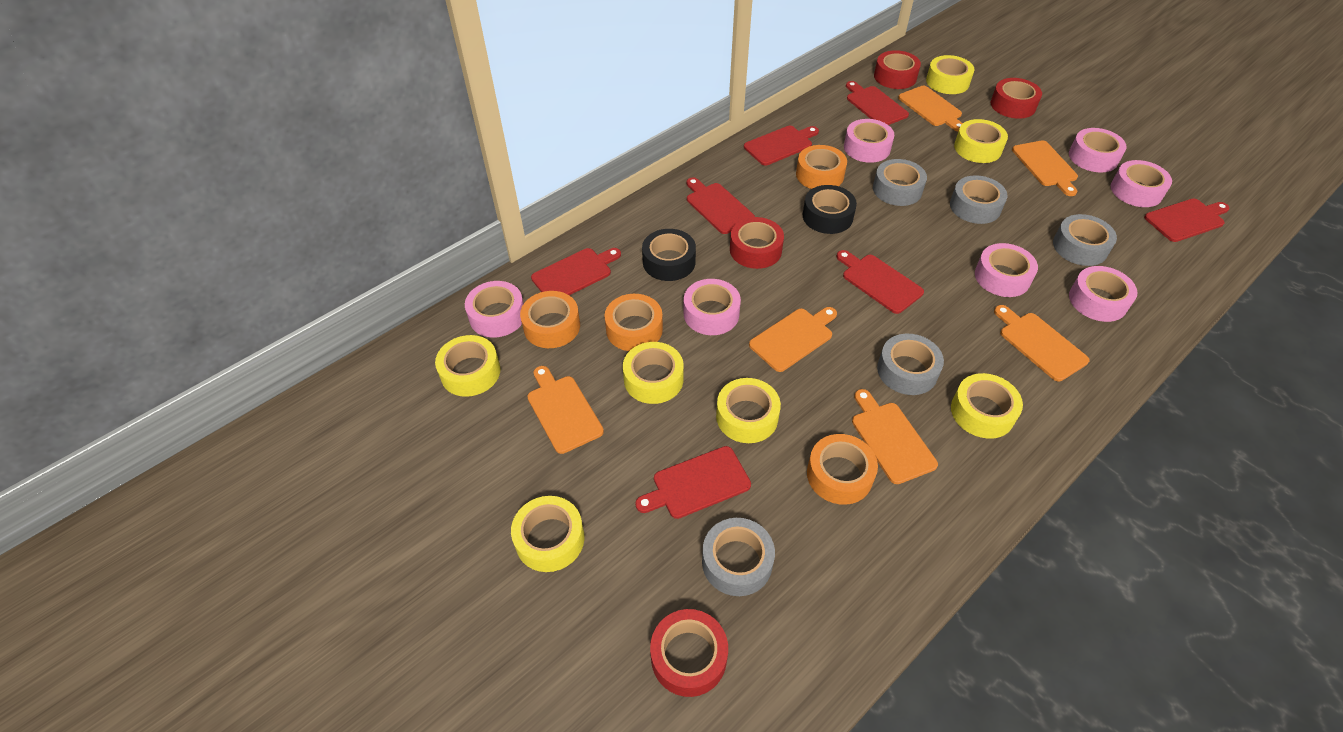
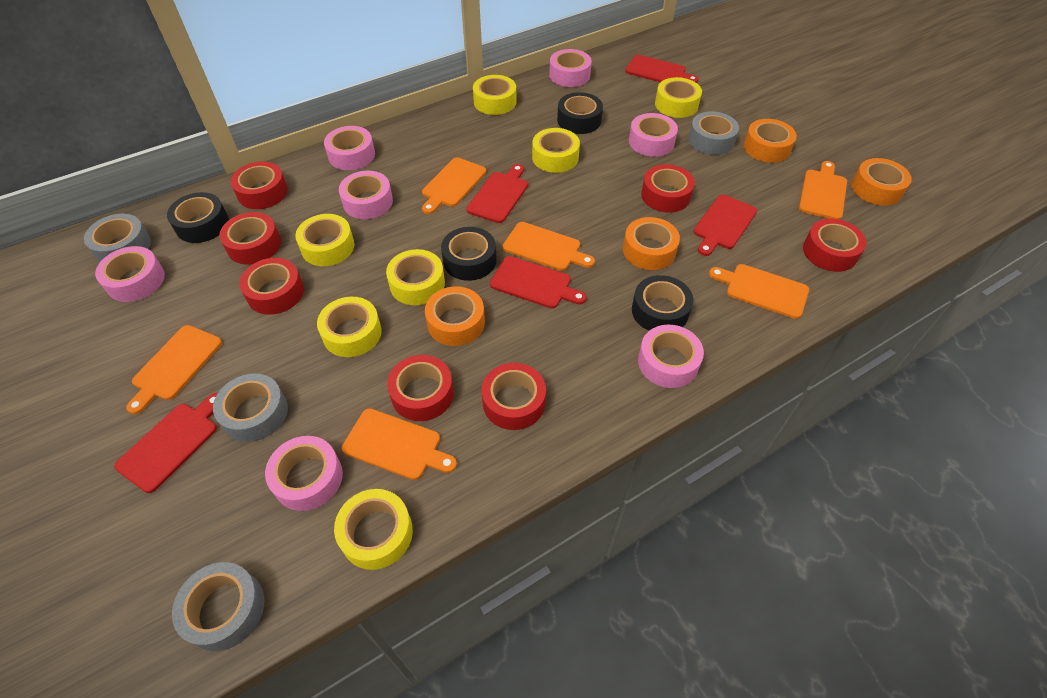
black tape: [642,229,696,281] [803,185,857,234] = 2 -> [167,192,229,243] [441,227,497,281] [557,92,603,134] [632,275,694,331] = 4
grey tape: [702,518,775,596] [873,159,927,206] [877,334,944,395] [950,175,1007,224] [1053,214,1117,266] = 5 -> [84,214,151,262] [172,562,265,651] [213,373,288,442] [689,111,739,155] = 4
red cutting board: [531,248,621,295] [635,446,751,519] [687,177,755,234] [744,126,819,166] [836,250,924,314] [846,81,909,125] [1144,198,1230,242] = 7 -> [114,393,218,493] [466,164,528,223] [490,256,587,308] [625,55,699,83] [693,195,757,256] = 5
red tape: [650,609,728,697] [730,217,784,269] [874,50,921,89] [991,78,1042,119] = 4 -> [219,212,281,265] [230,161,288,209] [239,258,304,315] [387,355,454,421] [482,363,546,430] [641,164,695,213] [803,219,867,272] = 7

